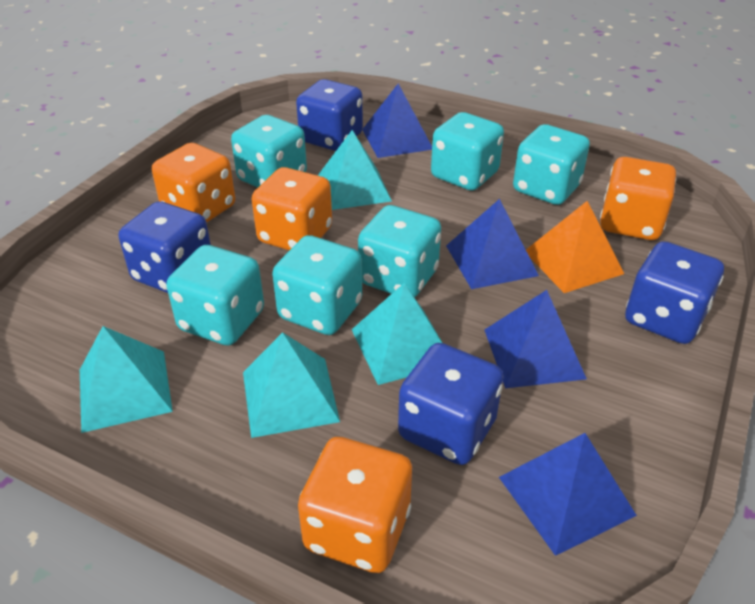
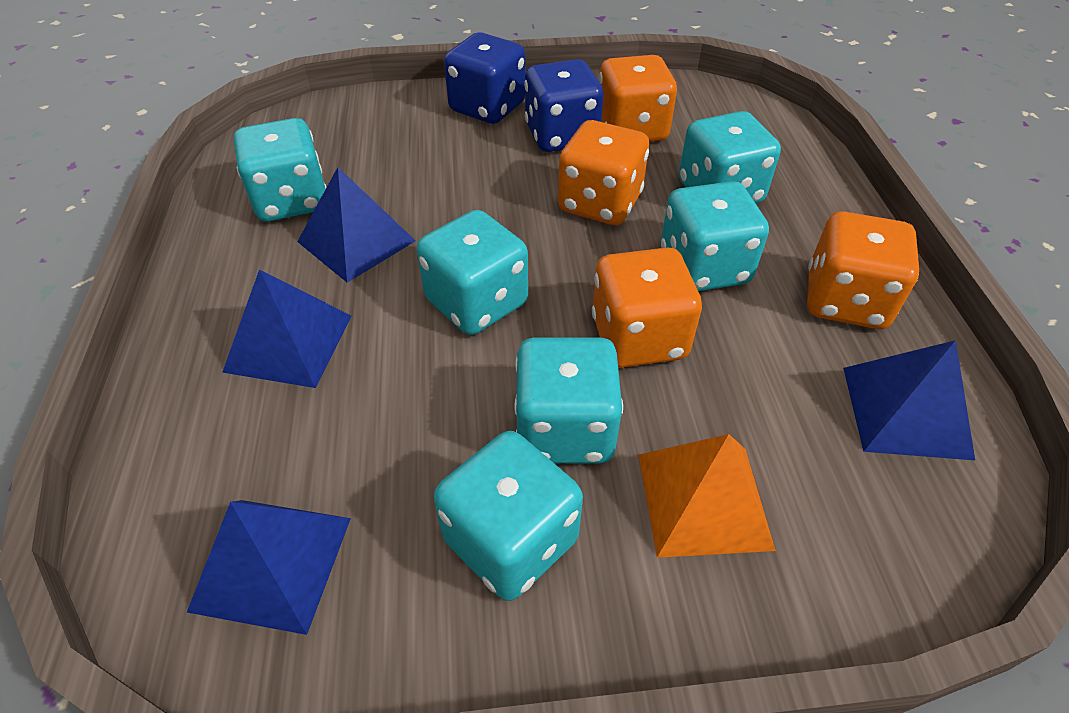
blue dice: [119,201,211,293] [296,79,363,151] [398,343,504,465] [625,241,724,344] = 4 -> [444,32,525,124] [524,59,603,152] = 2
turquoise pyramid: [80,326,173,433] [243,332,340,438] [317,130,392,210] [352,283,442,385] = 4 -> none = 0

